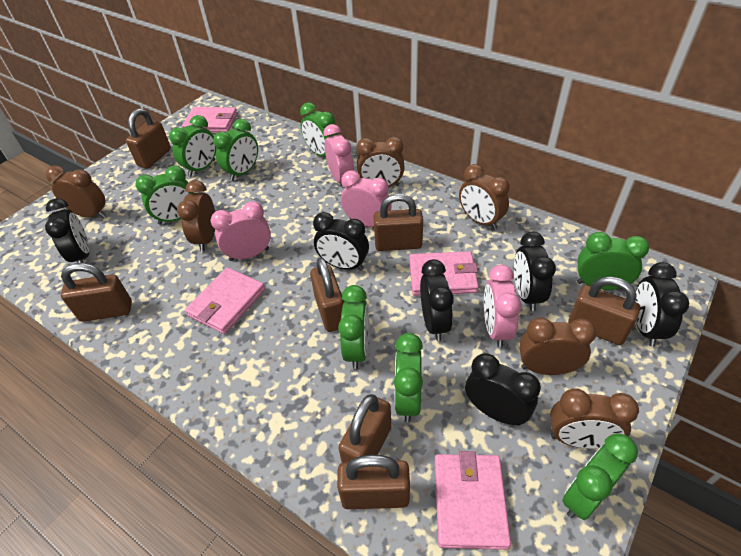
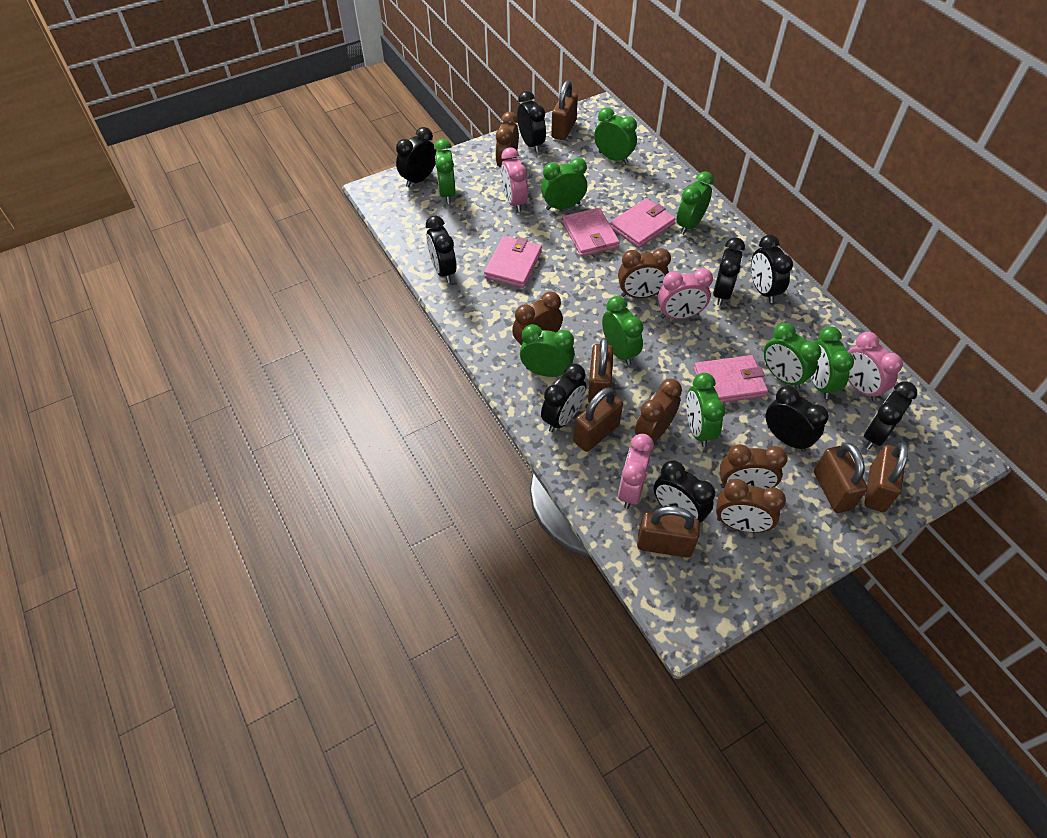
black clock: [45,198,89,263] [313,212,369,270] [420,259,454,341] [465,353,541,426] [514,232,556,311] [635,262,689,347] = 6 -> [396,127,437,187] [426,216,457,283] [517,91,546,153] [541,364,586,432] [654,460,715,523] [713,237,745,306] [751,235,793,303] [766,386,829,452] [864,382,917,450] = 9
brown padlock: [61,263,132,322] [126,108,171,169] [310,257,344,332] [337,455,410,509] [338,394,391,463] [374,194,423,251] [568,276,640,345] = 7 -> [551,81,578,140] [573,387,623,452] [588,338,613,403] [637,506,700,558] [814,443,868,513] [864,442,909,512] = 6
green clock: [135,165,194,225] [169,115,216,177] [213,119,258,181] [300,102,338,157] [338,285,369,369] [394,333,423,422] [562,433,638,520] [577,232,649,290] = 8 -> [434,139,456,204] [520,324,575,377] [541,158,587,210] [594,107,637,164] [602,296,644,365] [677,171,714,235] [686,373,726,447] [764,323,821,389] [811,326,854,399] = 9

